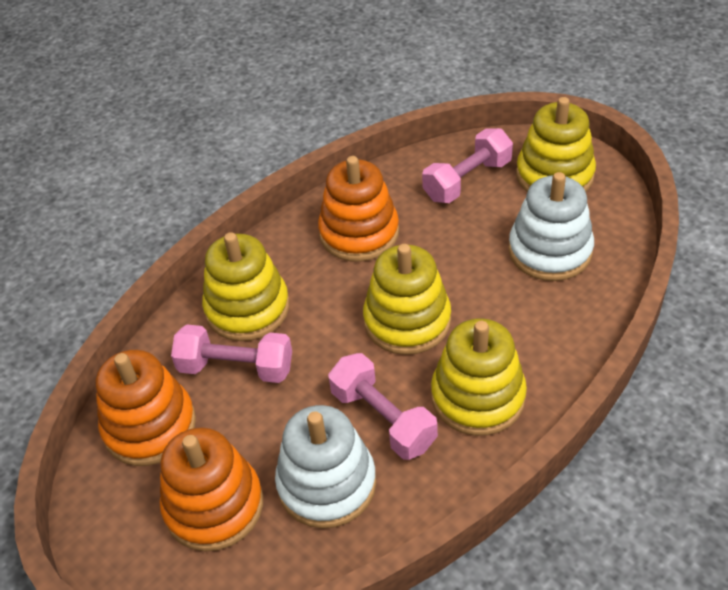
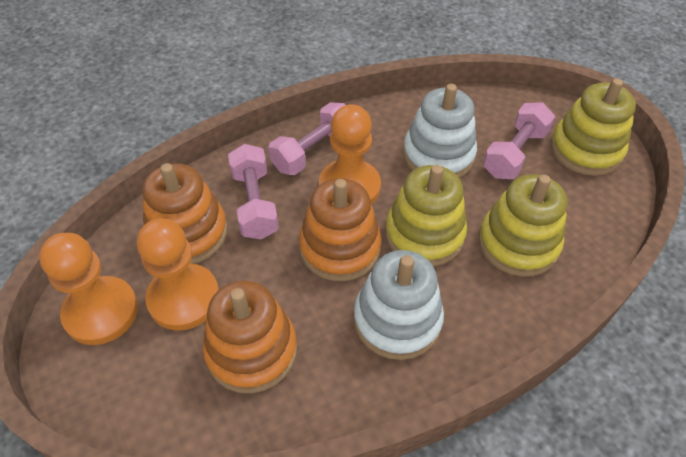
orange pawn: none = 0 -> [39,233,138,345] [137,219,219,330] [319,104,381,205] = 3
yellow stacking toy: [202,232,289,341] [363,244,451,355] [431,318,527,436] [516,97,596,192] = 4 -> [385,165,467,266] [478,174,568,277] [551,78,636,176] = 3

